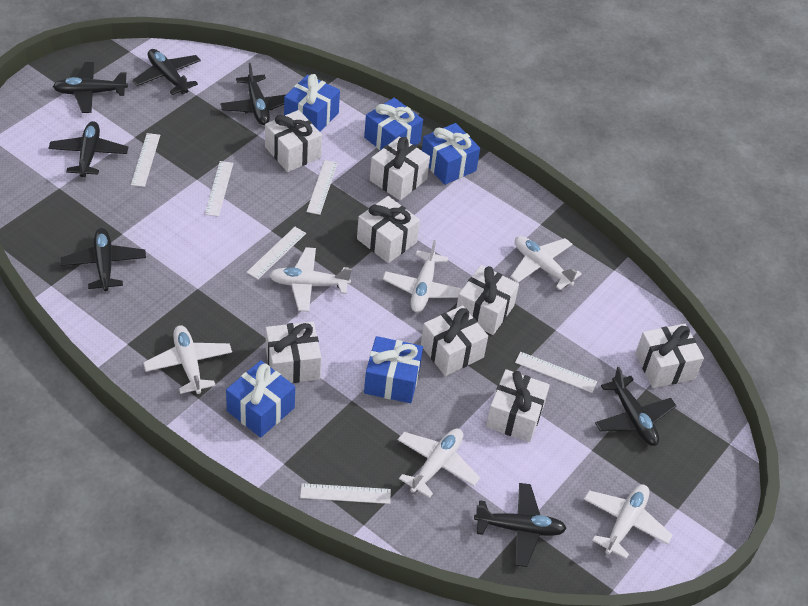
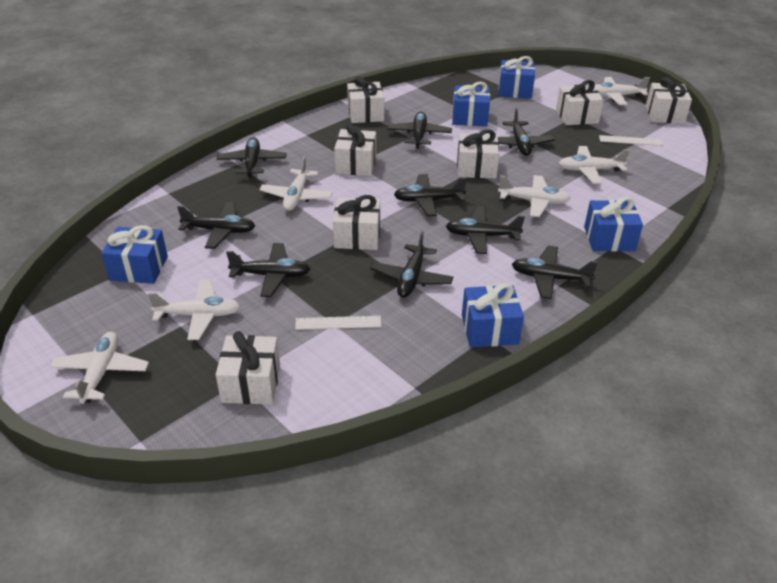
black plane: [49,121,128,177] [53,62,128,113] [61,228,146,291] [132,49,201,95] [220,63,285,125] [474,483,567,567] [595,367,676,446] = 7 -> [177,202,255,249] [217,137,286,178] [226,243,310,297] [370,232,453,298] [387,112,452,149] [394,174,467,216] [446,207,525,254] [498,108,554,156] [512,246,598,299] = 9
white gift: [265,110,322,172] [266,322,321,383] [357,196,420,263] [370,136,430,200] [421,305,488,376] [456,265,519,335] [486,369,550,442] [635,324,704,388] = 8 -> [216,331,280,404] [333,195,380,250] [334,124,376,176] [347,77,384,123] [457,129,500,179] [556,80,604,125] [646,77,692,124] = 7
white ruler: [131,133,160,187] [205,161,233,217] [246,227,306,279] [300,483,391,504] [306,160,338,215] [515,352,597,393] = 6 -> [295,316,381,330] [599,135,664,146] = 2

